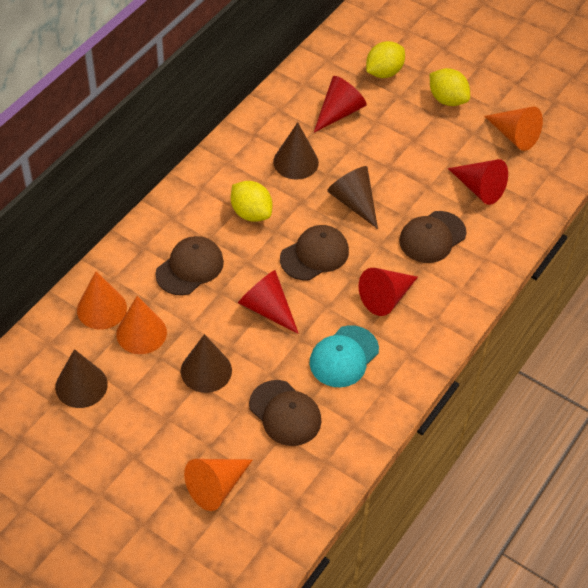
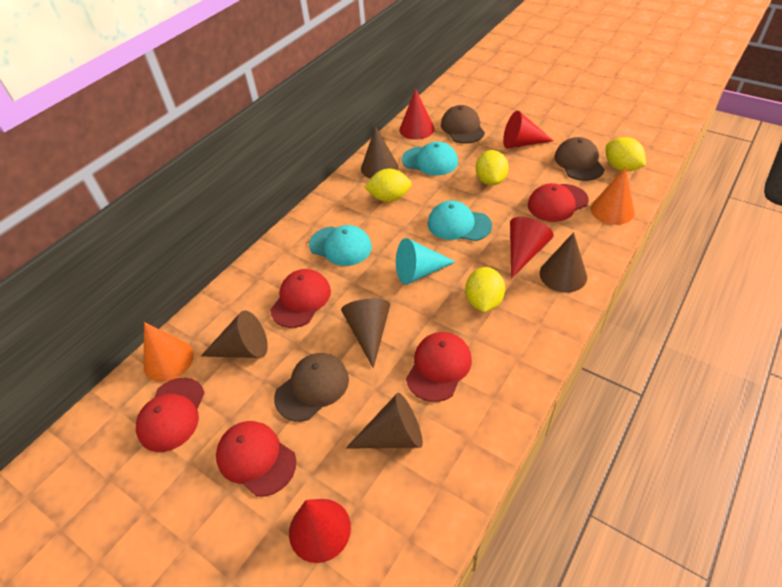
brown cap: [155,236,224,296] [249,380,321,446] [280,225,349,280] [399,211,466,263] = 4 -> [274,353,349,422] [441,105,485,144] [555,137,604,181] = 3
brown cone: [55,349,108,408] [181,334,232,393] [273,122,319,180] [327,166,378,229] = 4 -> [201,310,268,358] [341,299,390,368] [346,393,423,449] [361,127,398,179] [540,232,587,293] = 5
orange cone: [77,271,127,330] [116,296,167,354] [184,459,253,511] [484,106,543,151] = 4 -> [144,322,194,382] [591,167,635,225] = 2
red cap: none = 0 -> [136,378,204,452] [216,421,296,497] [270,269,331,328] [406,332,472,402] [528,183,589,222] = 5
turquoise cap: [310,325,379,387] = 1 -> [309,225,372,266] [402,142,458,176] [428,201,492,241] = 3
turquoise cone: none = 0 -> [396,238,456,285] = 1
yellow lemon: [231,181,272,222] [366,41,405,78] [430,68,470,106] = 3 -> [364,169,412,202] [465,267,505,312] [476,150,509,185] [606,137,646,171] = 4

